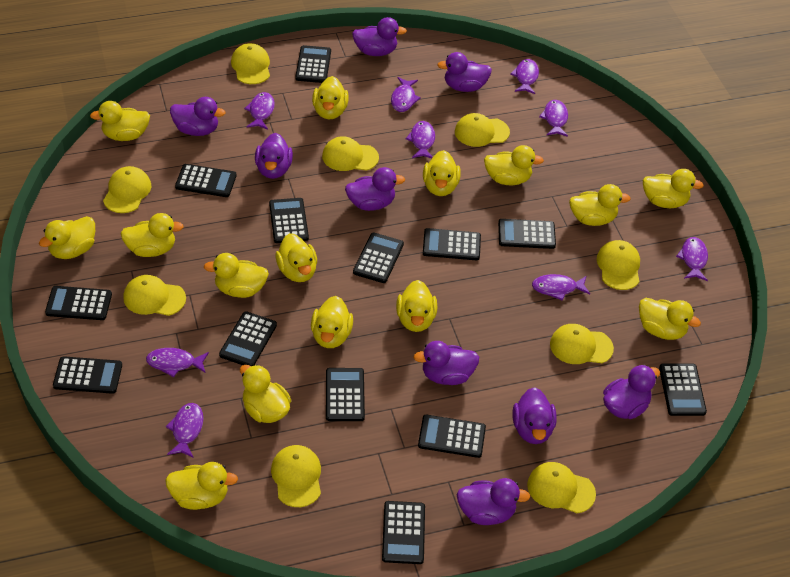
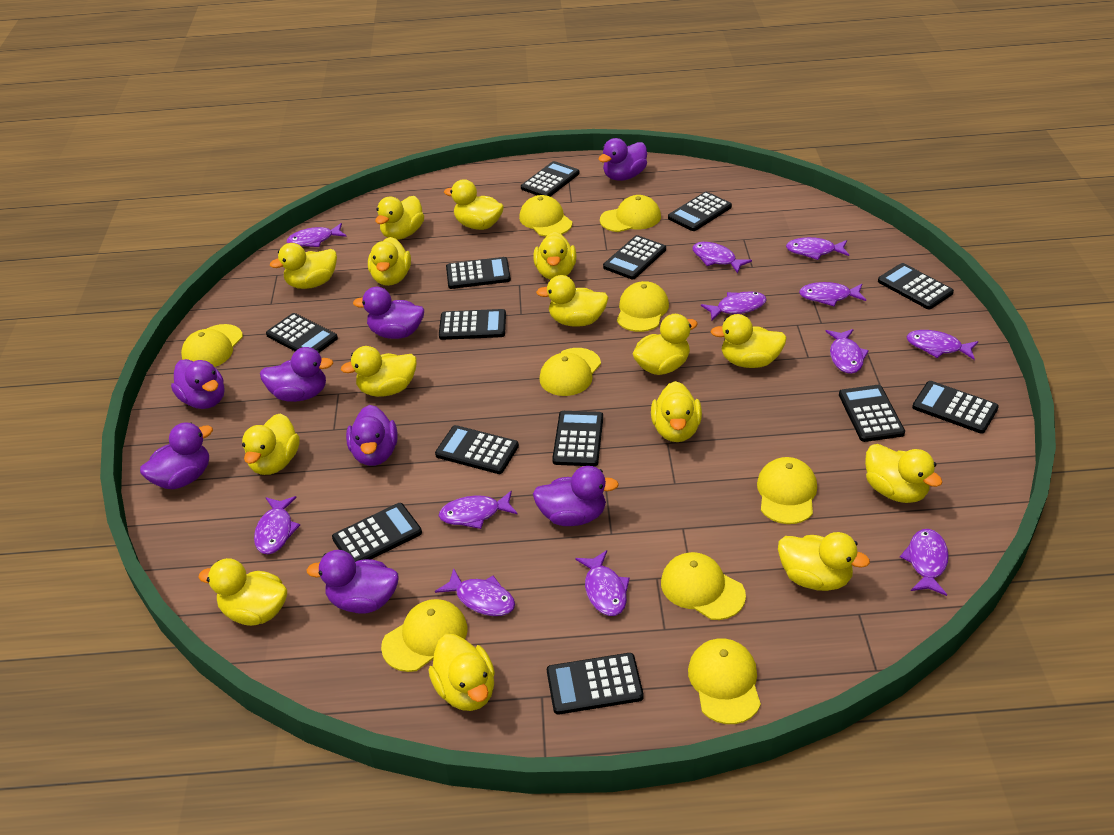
purple duck: [170,97,226,136] [255,133,293,179] [345,167,405,211] [352,17,407,56] [413,341,479,385] [437,52,492,92] [457,478,530,525] [513,387,556,444] [603,365,660,419] = 9 -> [140,423,213,489] [171,359,224,409] [260,347,333,402] [307,550,399,614] [346,405,398,466] [353,287,424,339] [533,466,619,526] [598,138,647,181] = 8
purple fish: [146,348,209,377] [166,403,204,458] [244,92,275,130] [391,77,421,112] [405,121,435,158] [510,59,539,94] [532,274,590,301] [539,100,568,137] [676,237,708,281] = 9 -> [254,496,300,554] [287,223,347,247] [435,568,515,616] [439,491,518,529] [575,550,630,616] [692,242,752,274] [701,291,767,320] [786,237,849,260] [799,282,866,306] [826,329,869,374] [900,529,949,596] [907,330,978,360] = 12

